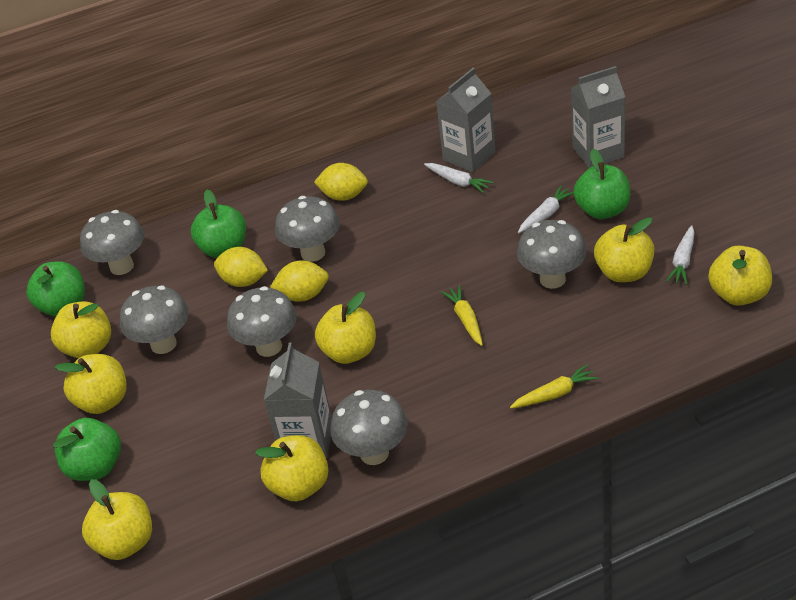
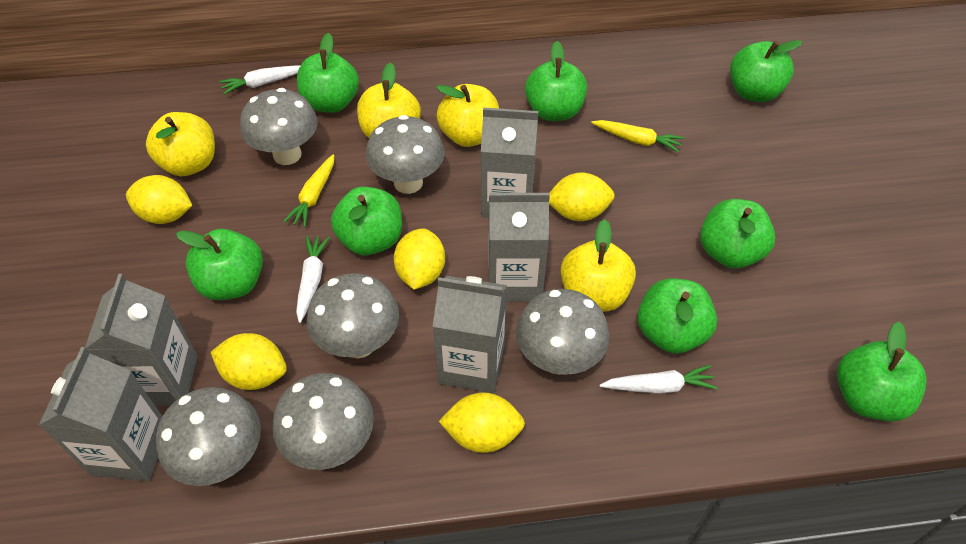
green apple: [26,262,85,316] [53,418,121,481] [191,190,246,258] [573,149,630,219] = 4 -> [176,229,263,300] [297,33,359,113] [331,187,402,255] [525,41,587,121] [637,278,717,353] [700,199,775,268] [730,40,803,102] [837,322,927,422] = 8
grey carton: [264,343,332,459] [436,68,496,173] [571,66,625,168] = 3 -> [39,347,162,481] [85,274,197,405] [433,276,507,393] [481,108,538,218] [488,193,550,302] = 5
yellow apple: [51,301,111,358] [55,354,126,414] [82,479,152,560] [255,435,329,501] [315,292,376,364] [594,217,654,282] [708,246,772,306] = 7 -> [146,112,215,176] [357,62,421,138] [436,84,499,147] [561,219,636,312] = 4
yellow lemon: [214,247,268,287] [270,260,329,302] [314,163,368,201] = 3 -> [126,175,192,224] [211,333,287,390] [394,228,445,290] [439,392,525,453] [549,172,615,221] = 5

